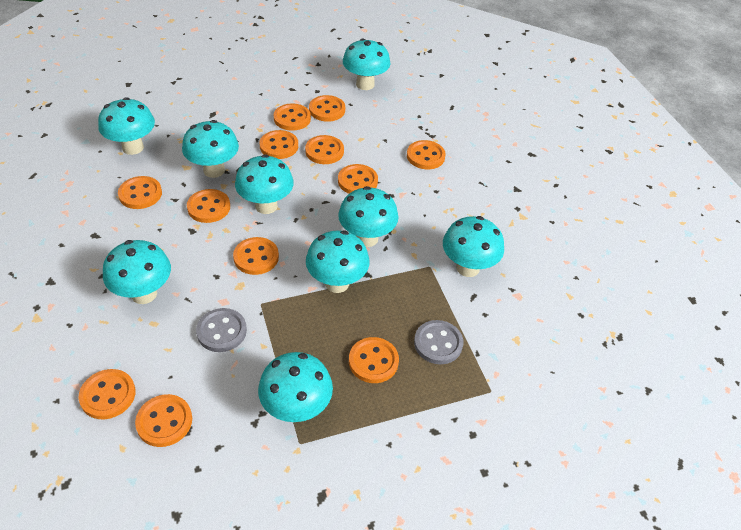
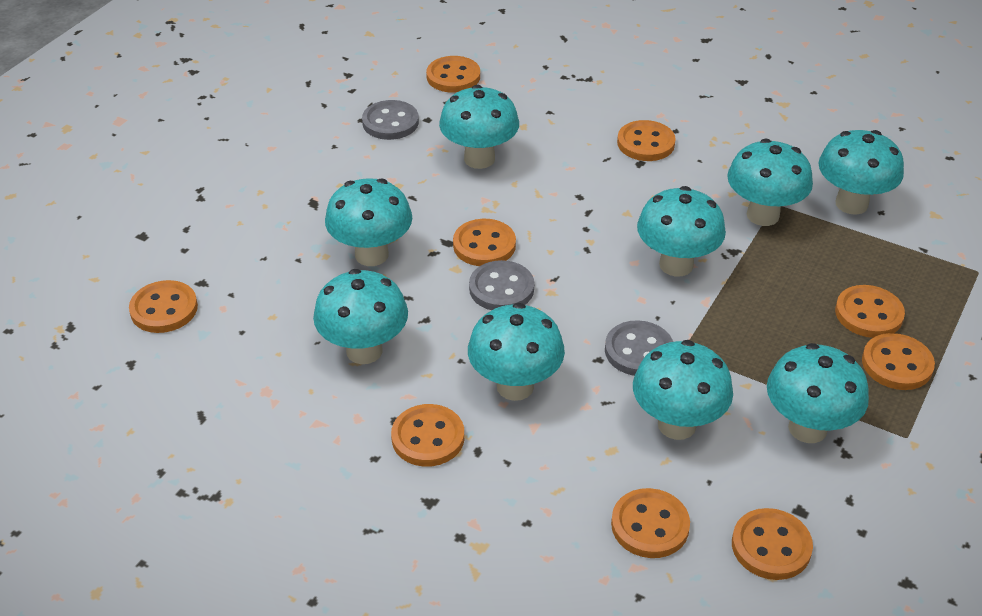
grey button: [196,308,247,352] [414,320,463,364] = 2 -> [362,100,419,140] [469,260,534,310] [605,320,673,376] = 3
orange button: [79,369,135,419] [118,176,162,209] [135,394,192,447] [187,189,230,223] [233,237,279,275] [259,130,298,159] [274,103,311,131] [305,135,344,164] [309,95,345,122] [338,164,378,194] [349,337,399,383] [407,140,446,169] = 12 -> [129,280,198,333] [391,404,464,467] [426,56,480,93] [453,219,516,266] [611,488,690,558] [617,120,676,161] [732,508,813,580] [835,285,905,338] [862,333,935,390] = 9

